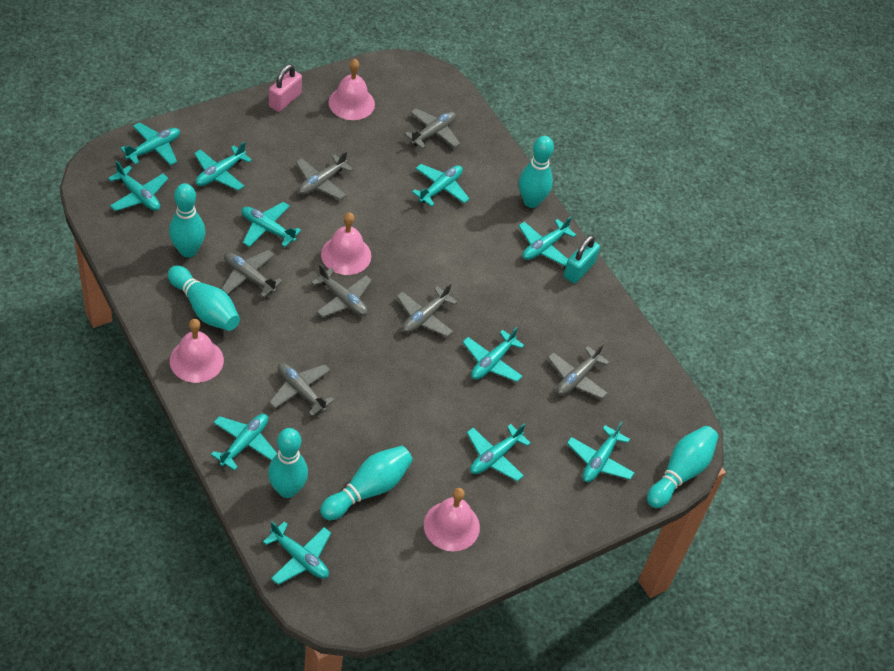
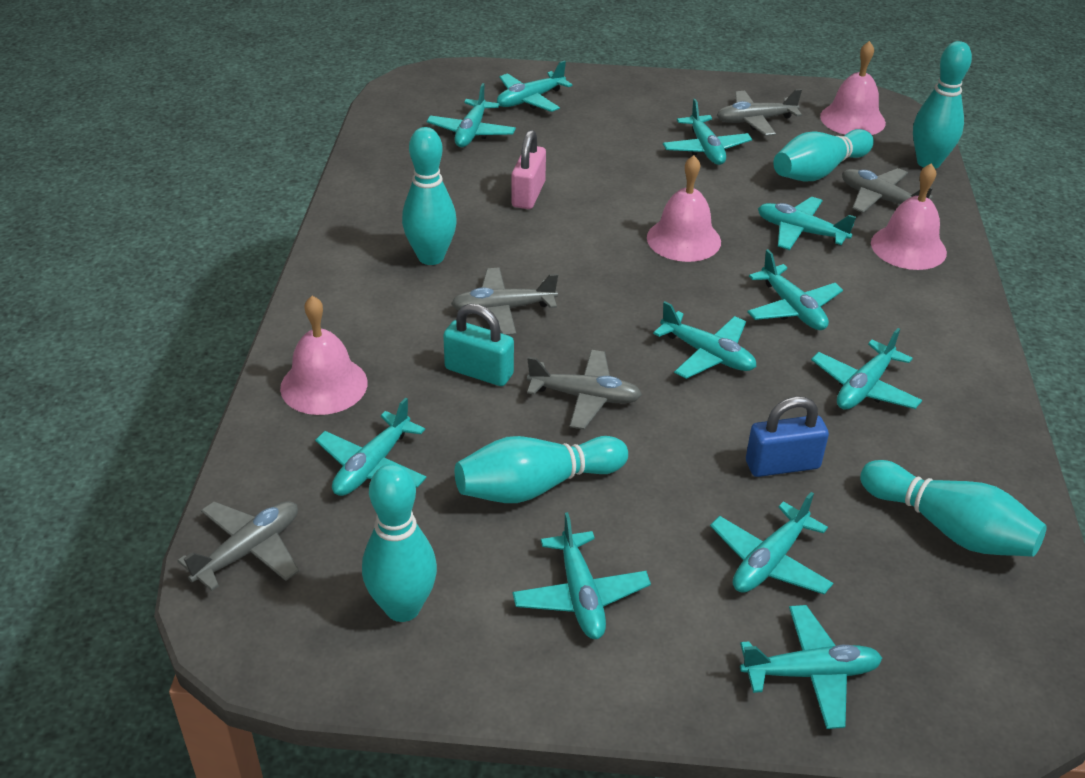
blue padlock: none = 0 -> [746,396,829,477] = 1
grey plane: [221,250,283,297] [269,363,334,416] [296,151,353,200] [311,264,372,318] [397,283,458,337] [405,108,460,149] [548,343,610,399] = 7 -> [178,501,299,591] [451,267,558,335] [527,350,642,429] [717,89,802,136] [842,168,933,213] = 5

